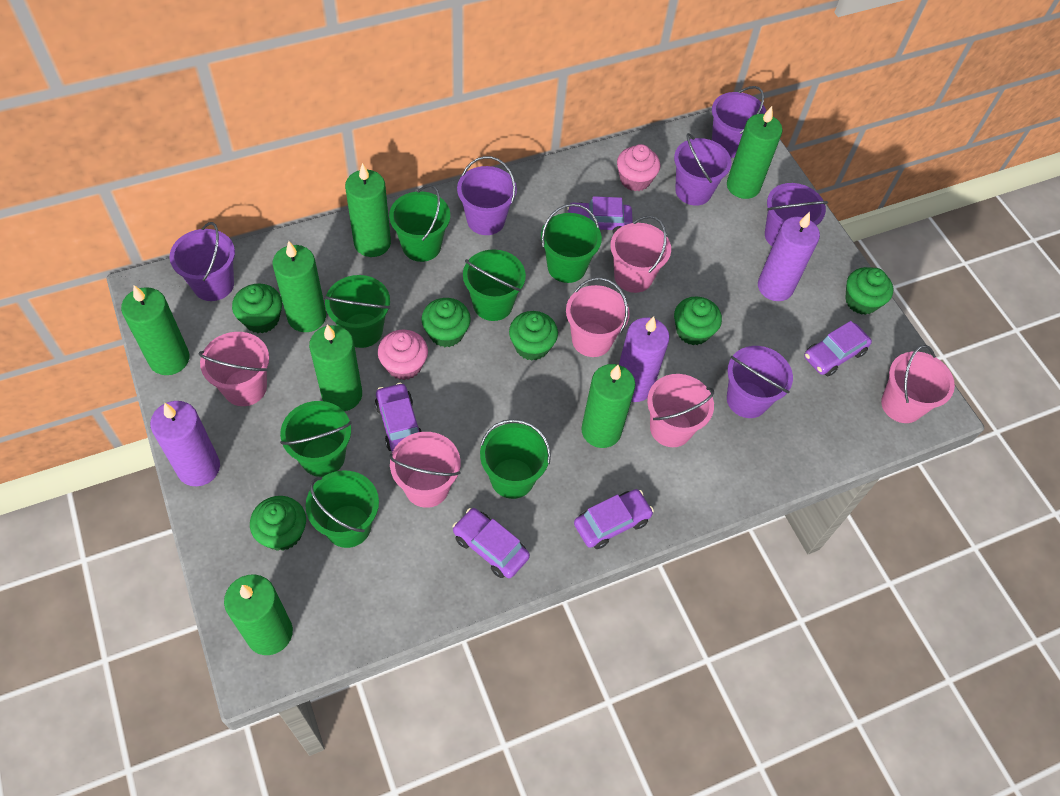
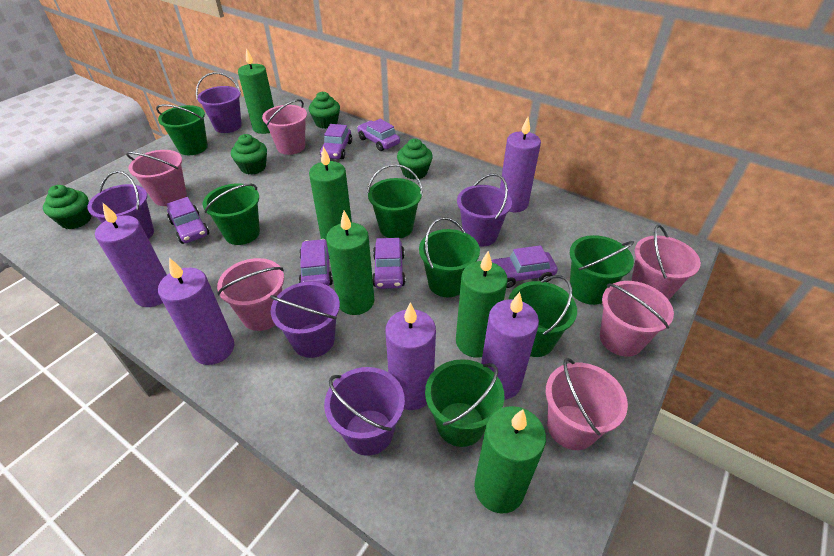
green candle: [121,285,189,375] [224,574,293,655] [272,241,326,332] [309,324,362,411] [345,163,391,257] [581,364,635,448] [727,106,782,199] = 7 -> [238,48,274,134] [309,146,352,240] [326,211,374,315] [456,251,508,358] [474,406,546,514] = 5
green cupcake: [232,283,282,333] [250,496,306,551] [422,298,471,347] [509,311,558,361] [674,297,722,345] [845,267,893,315] = 6 -> [43,185,91,229] [231,134,267,175] [309,91,340,129] [397,138,433,180] = 4
pink cupcake: [378,329,428,380] [617,144,660,191] = 2 -> none = 0
purple bucket: [170,222,235,301] [457,156,517,235] [674,133,731,206] [712,86,767,158] [727,346,793,418] [765,183,828,246] = 6 -> [87,171,154,239] [196,72,242,133] [270,282,340,358] [324,367,405,456] [457,173,512,247] = 5
purple candle: [150,401,220,486] [619,316,670,402] [758,212,820,301] = 3 -> [95,203,167,307] [158,258,234,365] [386,303,436,410] [481,292,539,400] [500,117,541,212] = 5
purple car: [375,382,422,452] [452,508,530,578] [567,196,633,234] [574,489,654,549] [804,321,872,377] = 5 -> [166,197,209,244] [299,239,333,286] [320,124,352,159] [357,119,400,151] [372,238,406,289] [492,245,558,288] = 6

